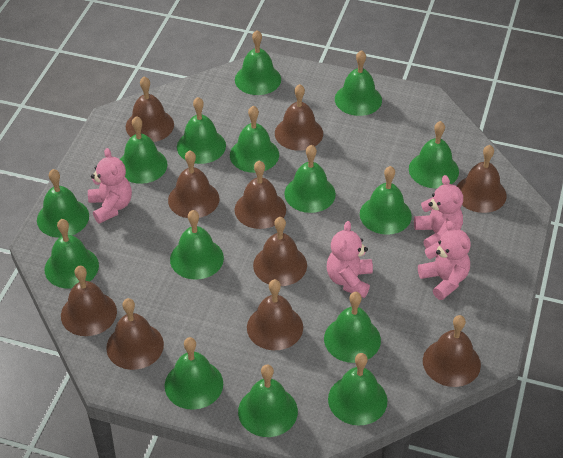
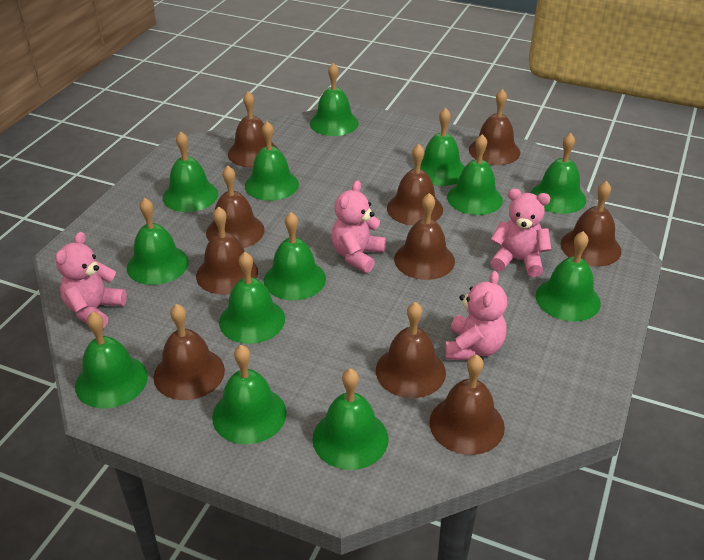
green bell: [37,169,89,238] [45,219,99,289] [120,116,168,184] [165,337,223,410] [170,210,224,280] [177,97,226,164] [230,106,279,173] [235,30,281,95] [238,365,298,437] [285,145,336,213] [324,292,381,363] [328,353,387,426] [335,50,382,116] [360,166,412,235] [409,121,459,188] = 15 -> [75,311,148,409] [127,198,189,285] [163,131,218,212] [212,345,287,444] [219,252,285,344] [245,121,299,201] [264,212,326,300] [310,63,359,136] [312,368,389,470] [414,108,465,186] [447,134,503,215] [531,133,586,214] [535,231,601,322] = 13

